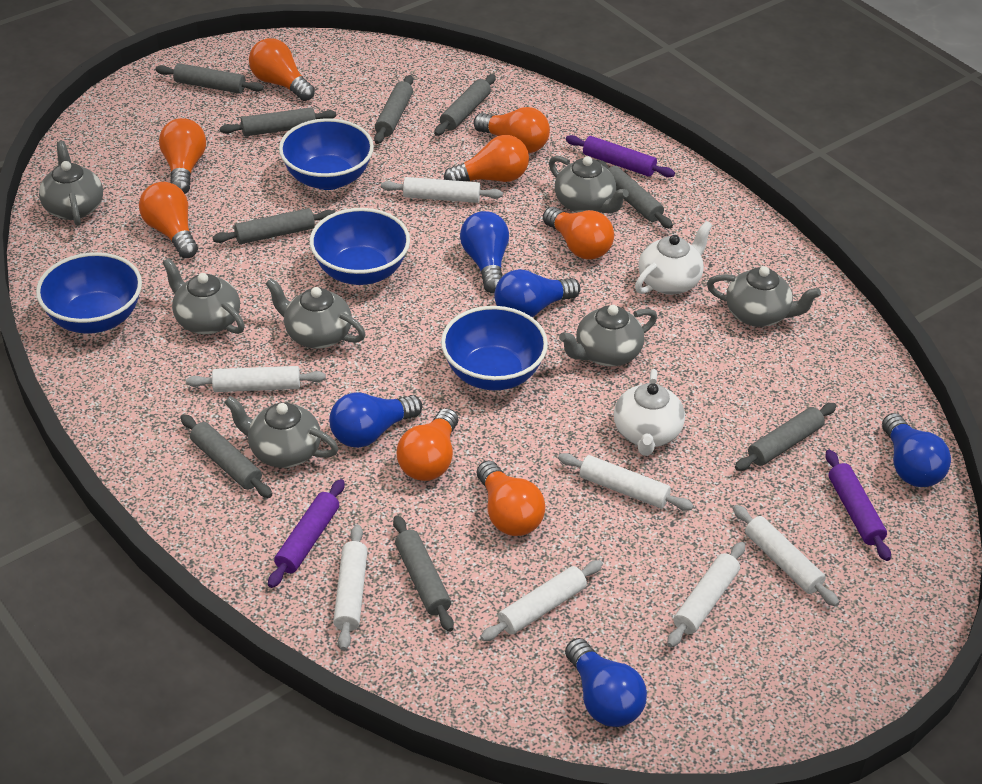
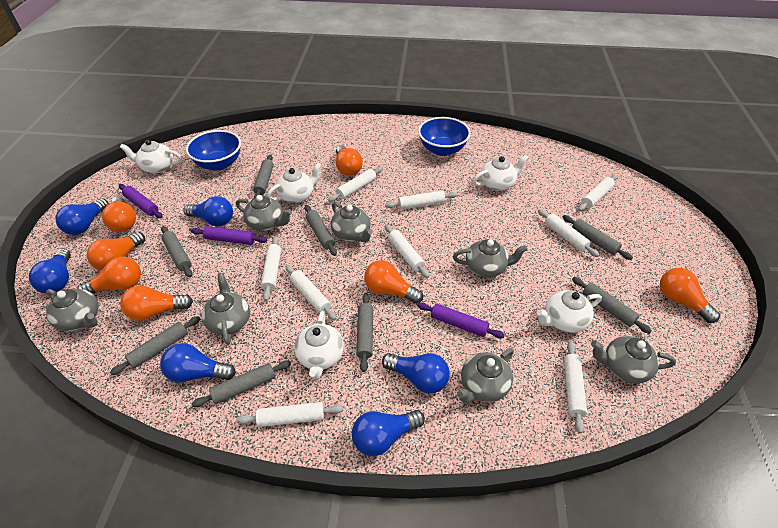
blue bowl: [36,252,142,334] [279,118,374,190] [310,208,410,285] [441,306,548,390] = 4 -> [186,130,241,171] [418,117,471,156] = 2
blue light bulb: [329,392,422,448] [460,211,509,293] [494,269,580,317] [565,638,647,727] [882,413,951,487] = 5 -> [29,249,71,294] [55,198,109,235] [160,343,236,383] [183,196,233,226] [352,410,425,456] [382,353,450,393] = 6
grey rolling pin: [156,63,264,94] [181,414,272,498] [213,208,335,244] [220,107,337,136] [374,75,413,144] [393,515,454,632] [434,74,496,136] [597,160,673,229] [735,403,837,471] = 9 -> [110,316,200,375] [161,226,192,277] [191,361,291,407] [253,155,274,197] [305,205,337,256] [356,293,373,372] [563,215,633,260] [572,277,652,334] = 8
orange light bulb: [139,182,198,258] [159,118,206,194] [249,38,315,101] [397,408,458,481] [444,135,529,182] [473,107,550,153] [477,460,545,536] [543,207,614,260] = 8 -> [77,257,141,294] [87,232,145,270] [102,196,136,232] [120,285,193,321] [336,145,363,176] [364,260,423,304] [660,268,720,323] = 7
white rolling pin: [186,366,326,392] [333,524,368,650] [381,177,503,203] [480,560,603,641] [558,453,694,511] [667,542,745,647] [733,505,839,607] = 7 -> [236,402,343,427] [261,236,281,301] [286,265,337,320] [328,167,383,202] [385,191,457,210] [385,224,429,278] [538,209,599,257] [564,341,587,434] [578,175,617,211] = 9
white teapot: [614,369,685,456] [635,221,712,295] = 2 -> [120,140,182,173] [267,163,322,203] [294,311,344,380] [473,155,529,191] [537,290,602,333] = 5

